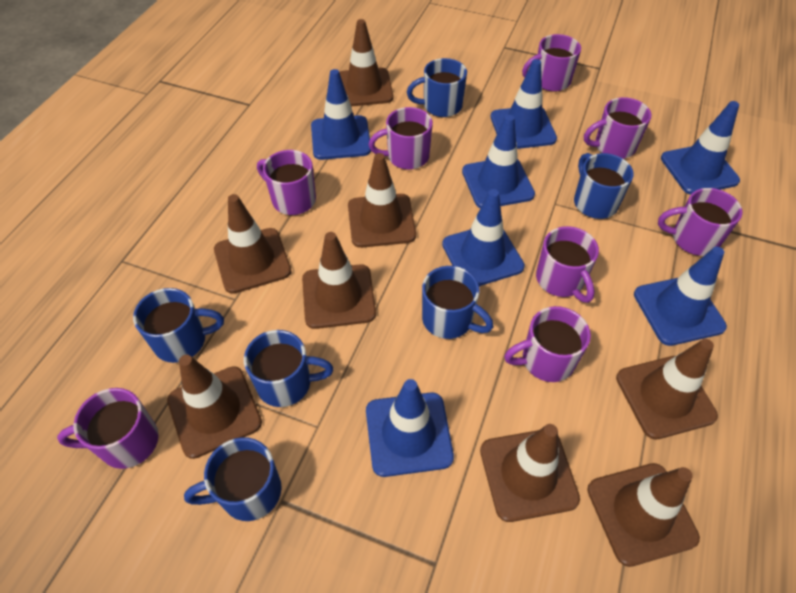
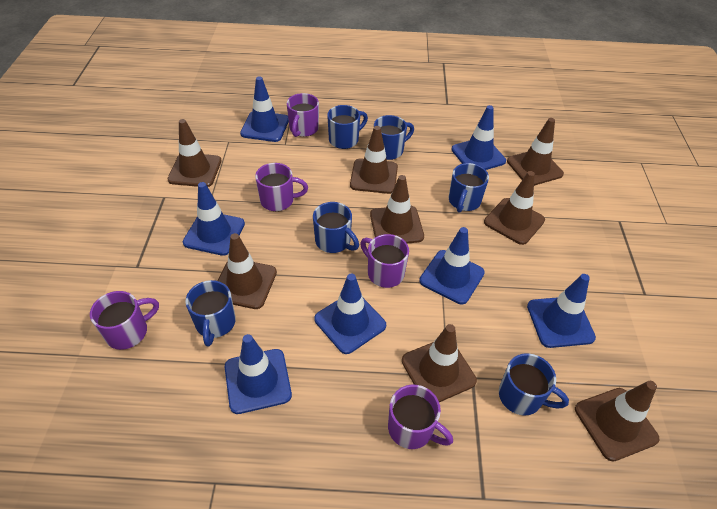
purple mug: [57,388,159,469] [257,150,316,215] [368,107,433,170] [504,306,591,382] [522,34,581,92] [536,226,599,303] [584,97,651,159] [658,188,743,256] = 8 -> [90,291,159,350] [255,163,308,211] [287,93,319,137] [360,234,409,288] [388,385,453,449] = 5

